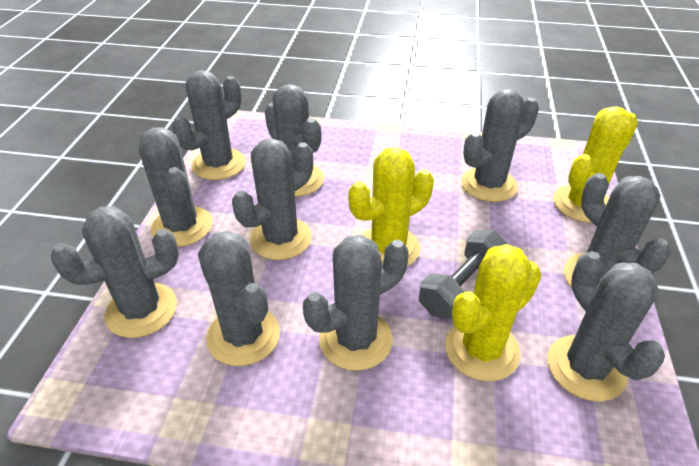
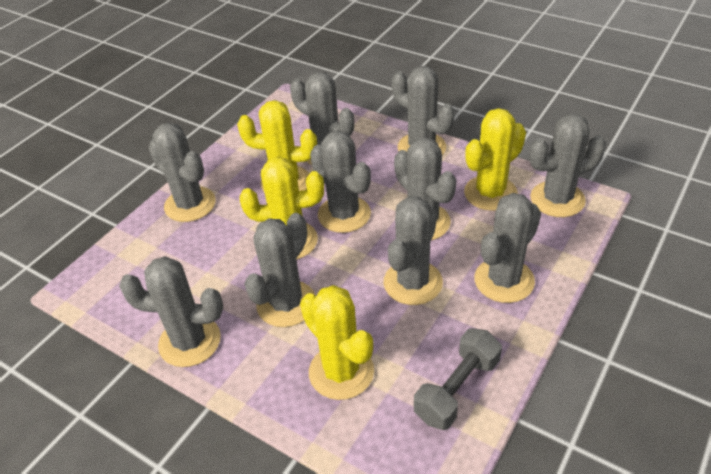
yellow cactus: [349,147,434,266] [445,244,542,381] [553,106,638,223] = 3 -> [237,100,317,191] [240,157,324,260] [300,285,374,400] [464,108,526,211] = 4

